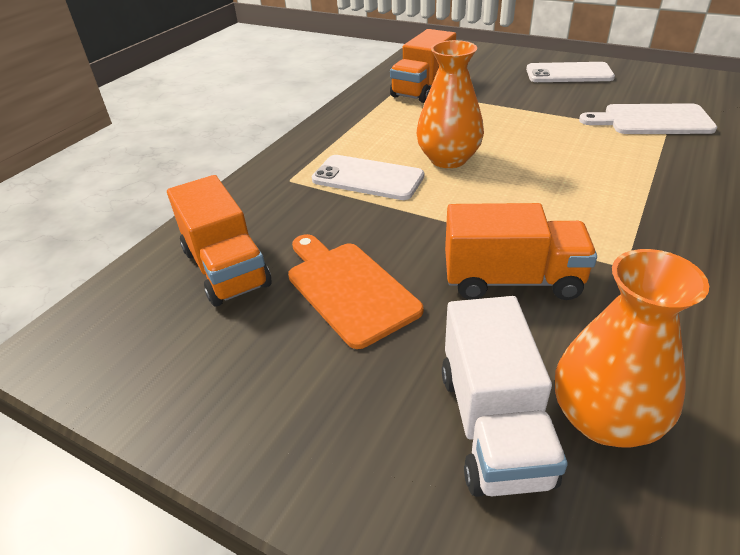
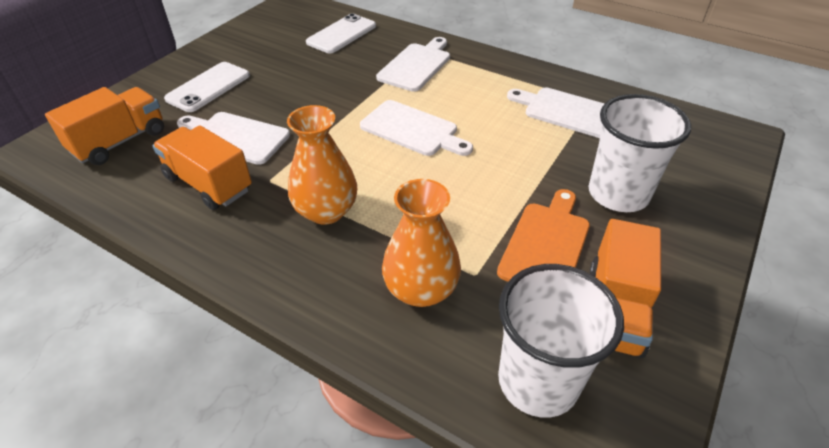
white cup: none = 0 -> [498,264,624,418] [589,94,691,212] = 2
white cutting board: [579,103,717,134] = 1 -> [177,112,290,165] [360,100,473,156] [376,37,450,92] [507,87,605,138] = 4
white truck: [442,296,568,497] = 1 -> none = 0

